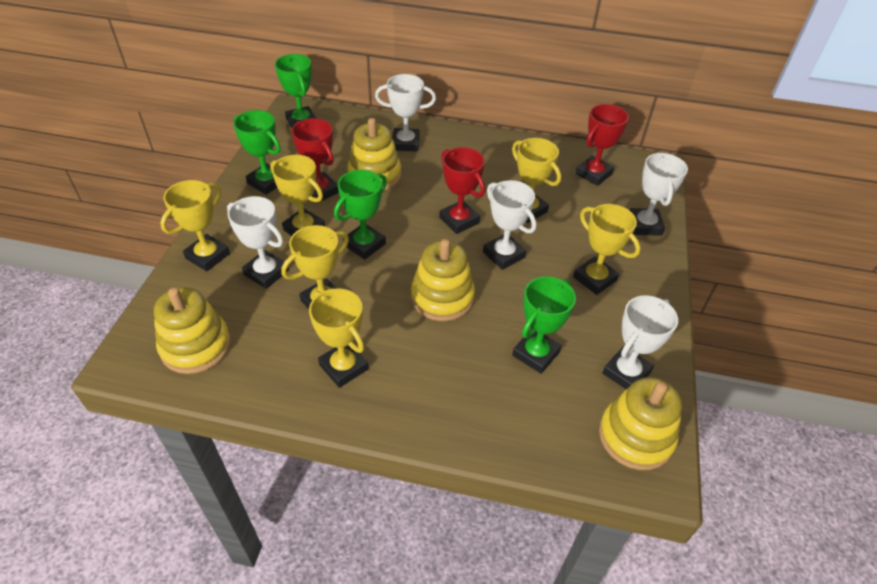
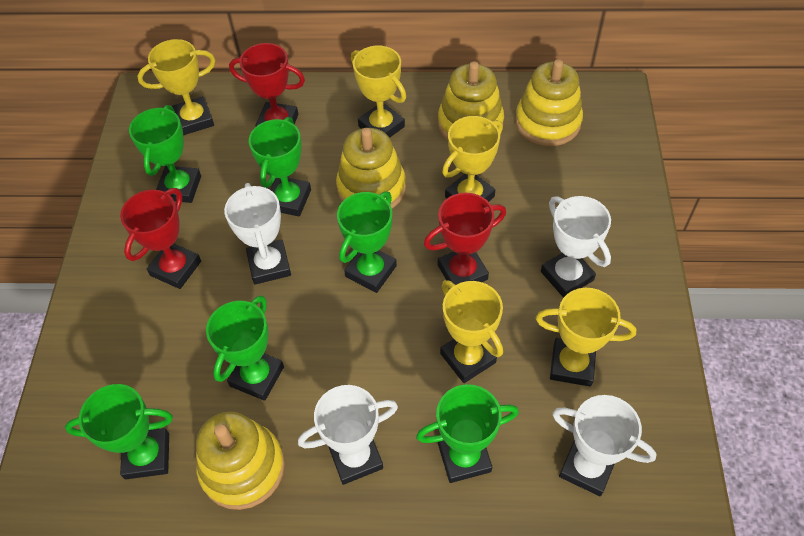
green trophy: [233,110,281,195] [275,54,317,128] [334,170,387,259] [512,276,576,374] = 4 -> [65,384,173,479] [129,105,201,203] [206,295,284,401] [249,117,311,217] [337,191,397,293] [416,384,519,483] = 6
white trophy: [227,196,289,289] [375,74,436,151] [483,180,536,270] [603,295,678,389] [630,152,688,236] = 5 -> [224,183,291,285] [298,385,398,485] [541,196,611,298] [552,395,657,496] = 4
yellow trophy: [160,180,230,271] [270,155,325,236] [281,225,349,309] [309,288,369,388] [512,138,561,223] [573,204,641,295] = 6 -> [137,39,216,135] [351,46,406,138] [440,280,503,383] [442,116,503,202] [536,288,637,386] = 5

